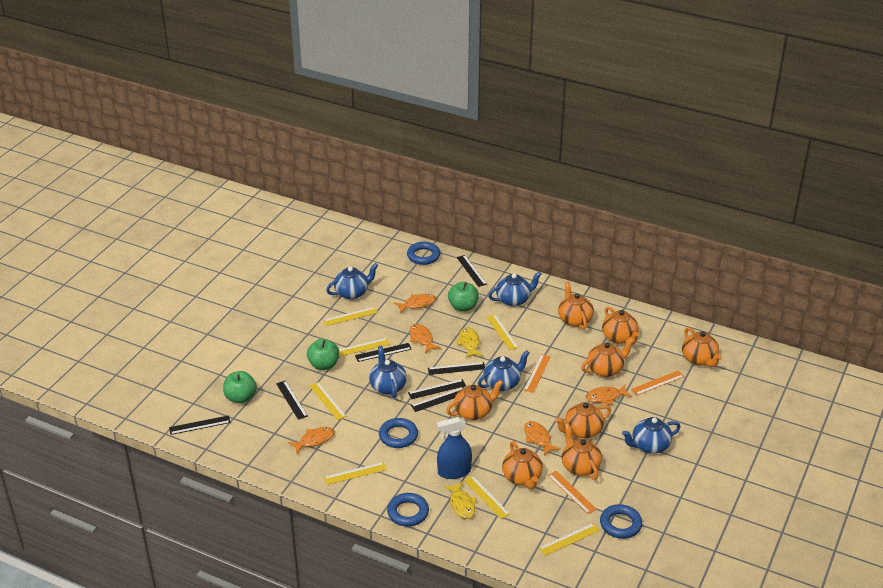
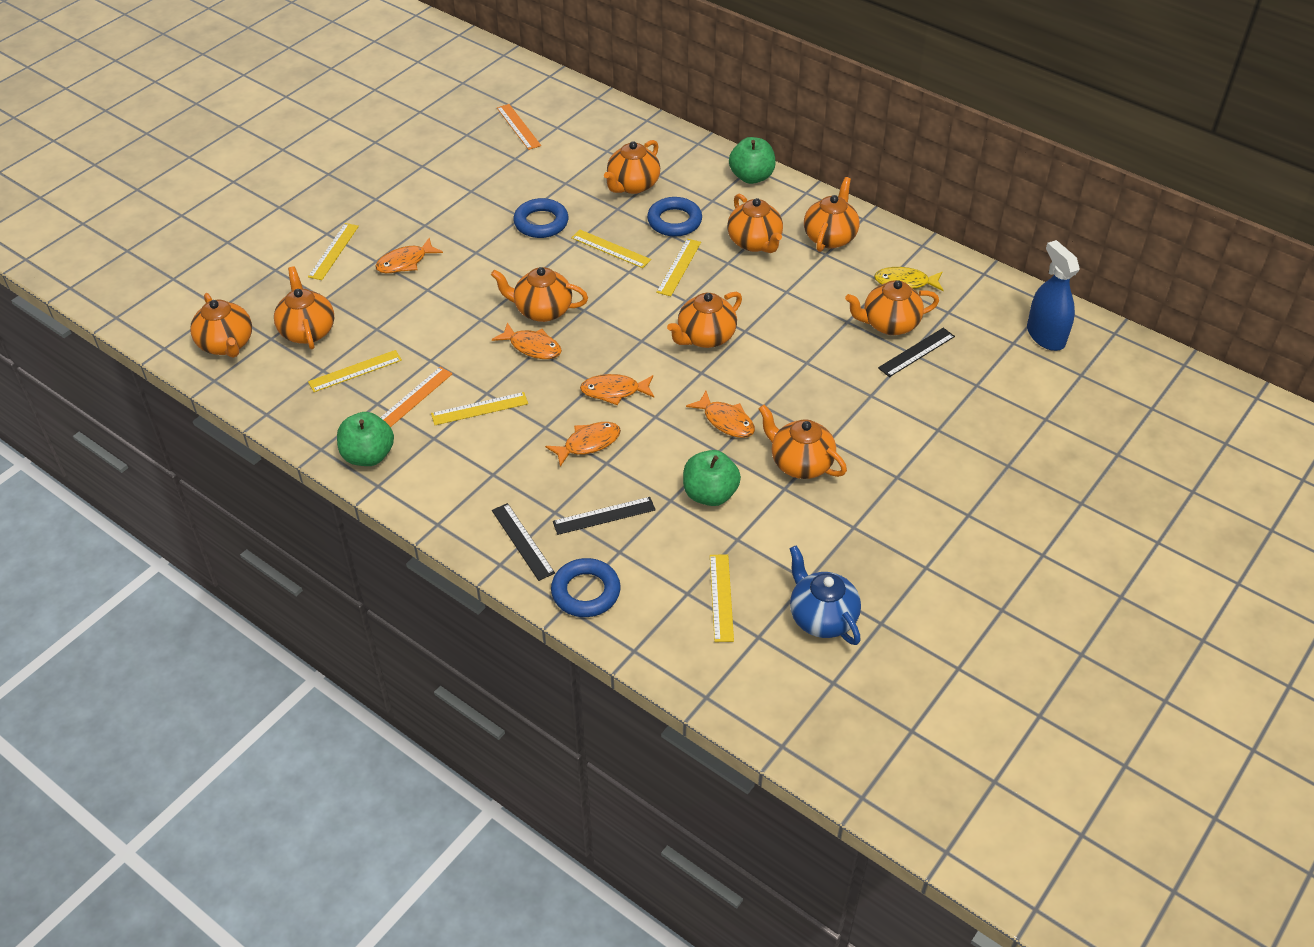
black ruler: [169,415,231,435] [276,380,308,420] [355,343,411,362] [408,379,466,399] [411,387,463,412] [428,362,485,375] [457,255,487,287] = 7 -> [492,503,555,581] [553,497,656,535] [878,328,955,377] = 3
blue ring: [379,418,418,448] [387,493,429,527] [407,242,440,265] [600,504,642,539] = 4 -> [513,198,568,238] [551,558,620,617] [647,197,702,237] = 3
blue teapot: [326,263,378,300] [369,346,407,398] [478,350,530,391] [489,271,542,307] [622,417,681,454] = 5 -> [789,545,861,645] = 1
orange ruler: [524,354,551,393] [548,471,596,514] [631,370,684,395] = 3 -> [380,367,453,427] [497,104,541,150] = 2
orange teapot: [446,380,503,420] [502,441,543,489] [555,402,611,438] [558,281,594,330] [562,423,602,480] [581,338,634,377] [602,307,640,345] [682,327,722,367] = 8 -> [190,293,252,358] [274,266,334,349] [491,267,588,322] [604,140,660,194] [667,292,742,348] [727,194,783,253] [758,405,847,479] [804,177,860,252] [845,280,939,335] = 9
yellow fish: [444,481,477,519] [456,327,483,358] = 2 -> [874,267,944,291] = 1
yellow ruler: [310,382,346,420] [323,307,378,326] [324,462,387,485] [339,338,390,357] [464,475,510,519] [487,315,518,350] [539,523,600,556] = 7 -> [308,223,359,280] [308,350,402,392] [431,392,528,425] [571,230,651,268] [656,238,701,296] [710,554,734,642] = 6

